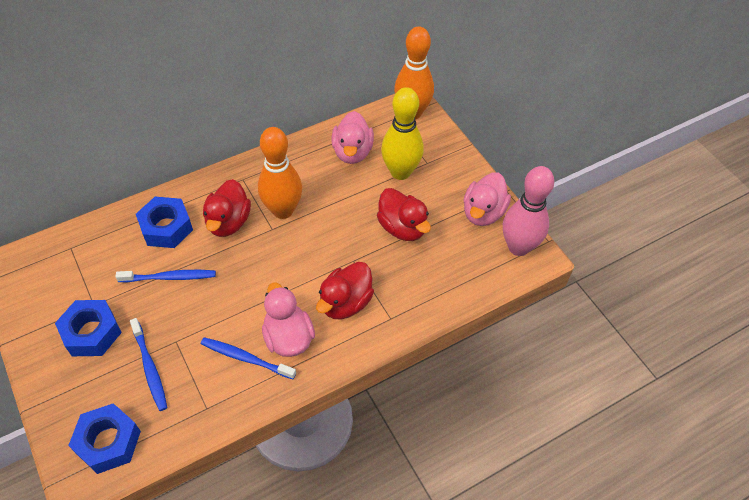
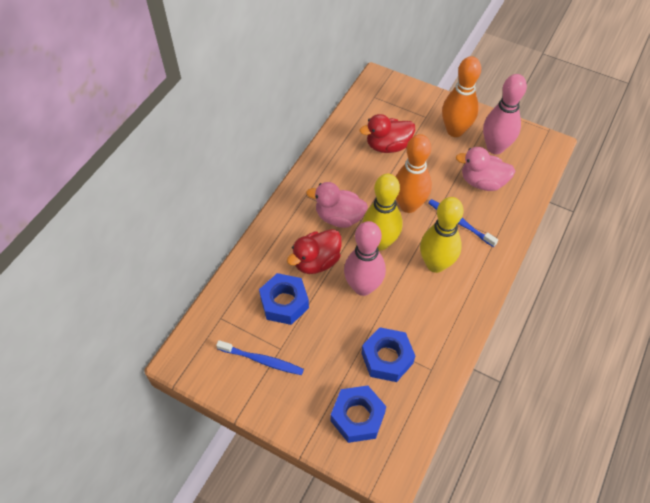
blue toothbrush: [115,270,216,282] [130,318,167,411] [201,337,296,379] = 3 -> [216,340,304,375] [428,199,498,247] = 2
pink bowling pin: [503,166,554,256] = 1 -> [344,221,386,296] [483,74,527,154] = 2
pink duck: [262,282,315,357] [331,111,374,164] [463,172,511,226] = 3 -> [306,182,368,228] [456,147,515,191] = 2
red duck: [203,179,251,237] [316,262,374,319] [377,188,431,241] = 3 -> [287,229,342,274] [359,114,415,153] = 2
yellow bowling pin: [381,87,424,180] = 1 -> [363,173,402,250] [420,197,464,273] = 2

